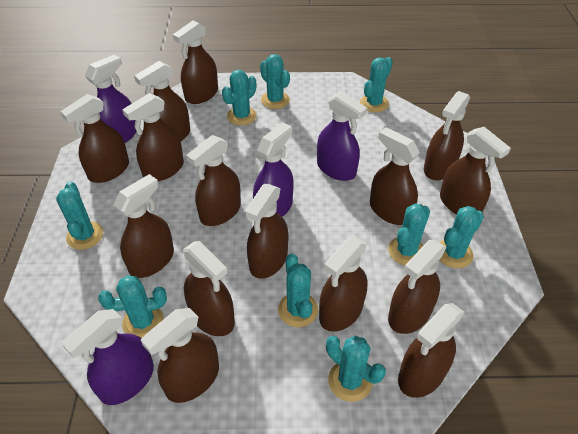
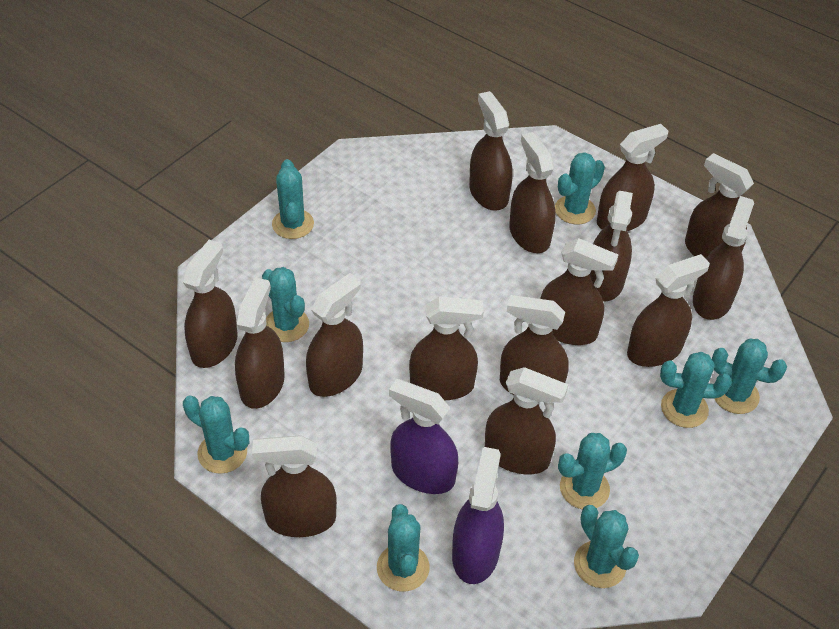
purple spray bottle: [62,309,154,405] [85,55,137,143] [253,122,294,217] [317,92,367,181] = 4 -> [389,379,458,494] [452,447,504,584] = 2

